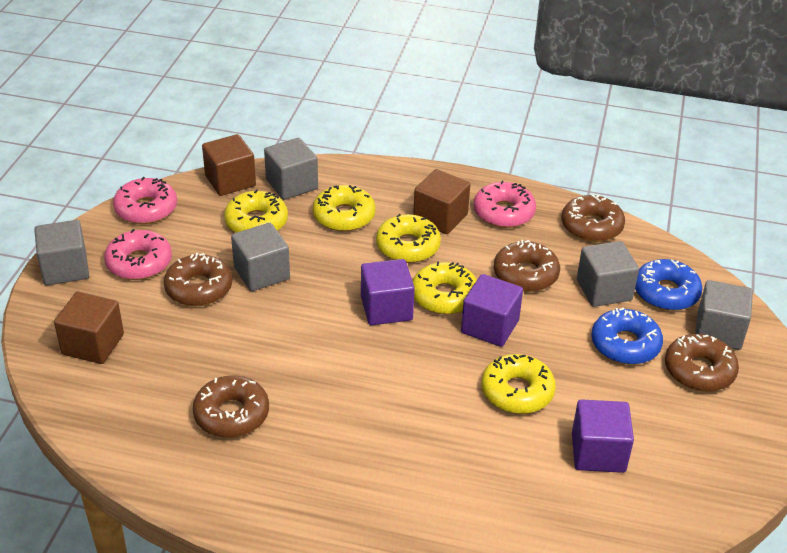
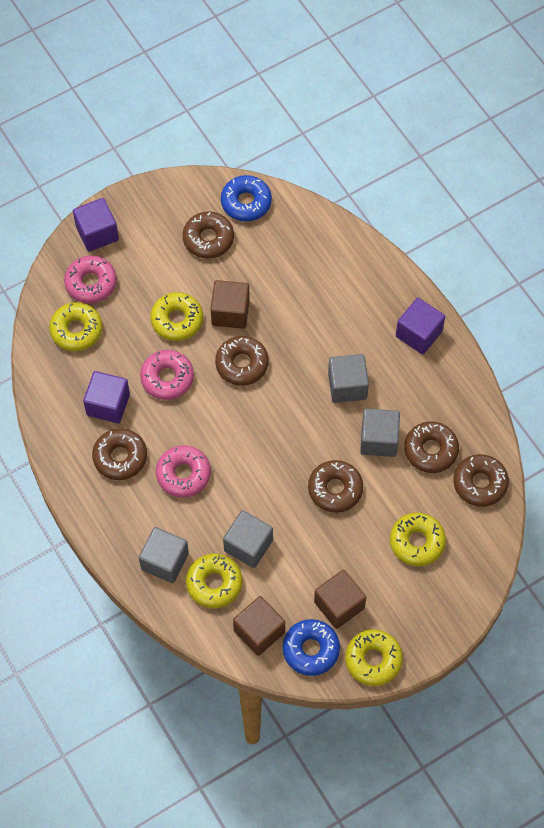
brown donut: [164,253,232,306] [193,375,269,438] [494,240,560,292] [562,195,625,242] [665,334,739,392] = 5 -> [92,428,147,480] [183,211,234,259] [215,336,269,386] [308,460,363,513] [404,421,459,473] [453,454,509,507] = 6
grey cube: [34,220,89,285] [231,223,290,291] [264,138,318,200] [577,241,639,307] [695,280,753,350] = 5 -> [139,527,189,583] [223,510,273,568] [328,354,369,403] [360,408,400,457] = 4

